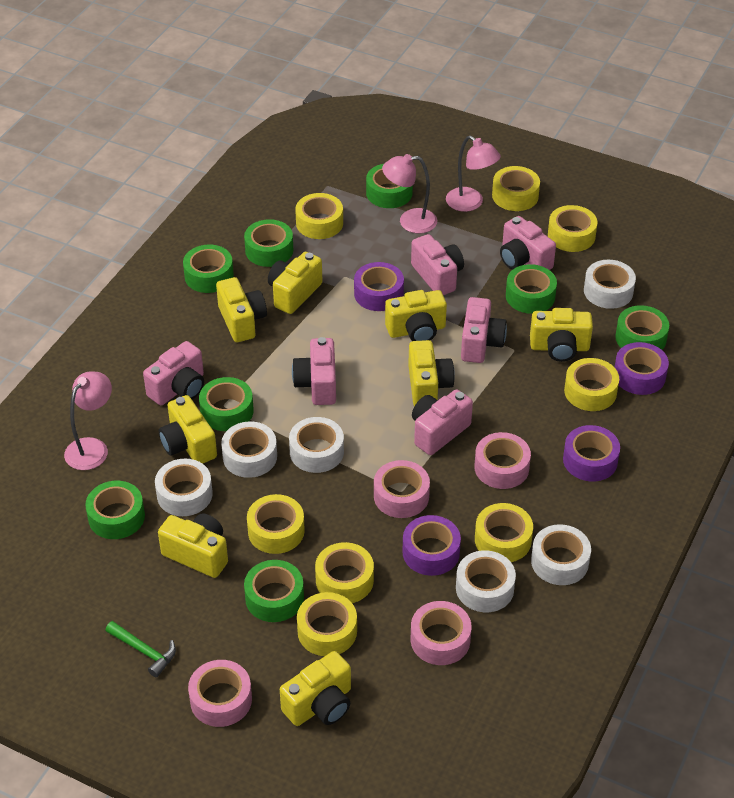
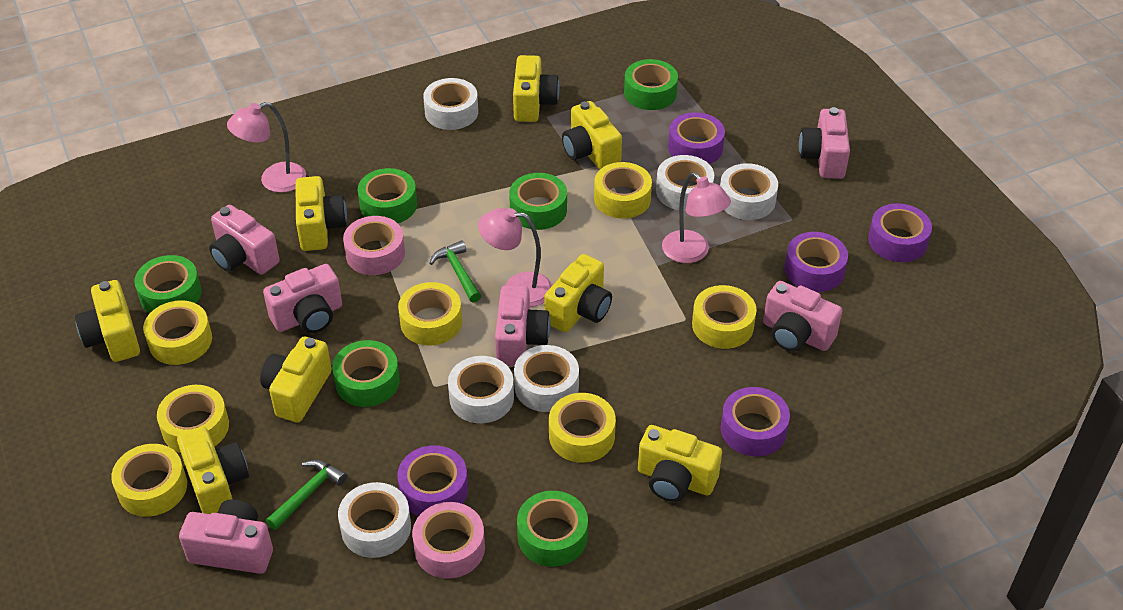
green hammer: [105,621,176,677] = 1 -> [266,459,347,530] [429,240,481,303] = 2
green tape: [85,481,145,539] [183,245,234,293] [199,377,254,431] [244,219,293,267] [244,560,304,622] [366,164,413,208] [506,264,557,314] [615,305,669,350] = 8 -> [134,255,202,313] [332,340,400,407] [358,168,417,223] [509,173,567,230] [517,491,588,567] [624,59,678,110] = 6
pink tape: [188,660,252,727] [374,460,430,518] [411,601,472,665] [474,432,531,489] = 4 -> [343,216,405,275] [412,502,485,579] = 2
purple tape: [354,262,404,311] [402,515,461,576] [563,425,620,481] [615,342,669,395] = 4 -> [397,445,468,516] [668,112,725,164] [721,387,790,456] [784,232,848,292] [868,203,932,262] = 5
yellow tape: [247,494,305,554] [295,193,343,239] [297,592,357,656] [315,542,374,603] [475,503,533,562] [492,166,540,211] [548,205,598,252] [564,358,619,411] = 8 -> [111,444,187,517] [143,300,212,365] [157,385,229,453] [398,282,462,346] [549,393,616,463] [594,162,652,219] [692,285,757,349] = 7

